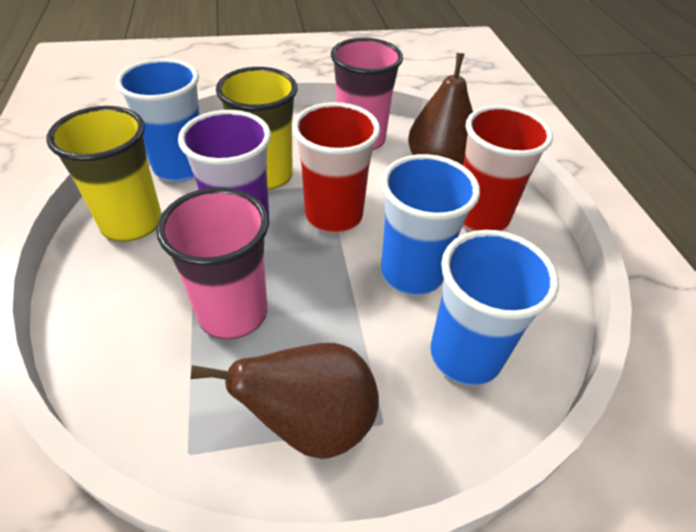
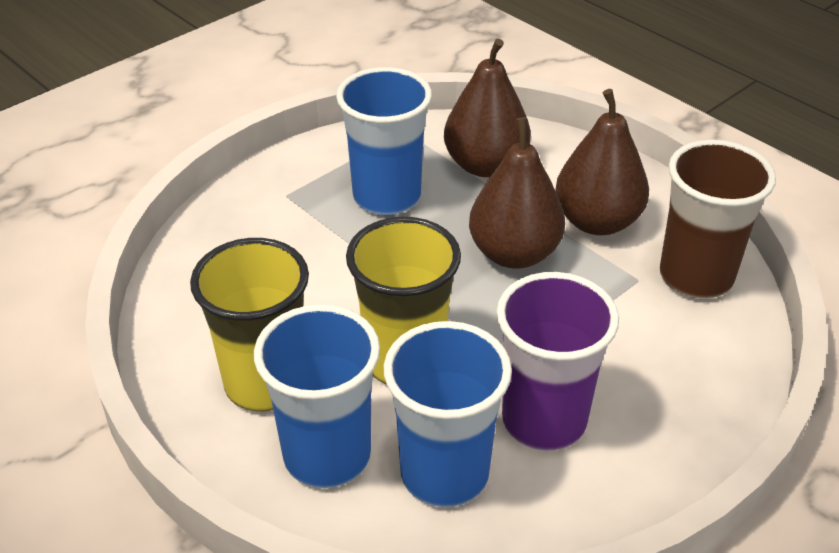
brown cup: none = 0 -> [660,139,776,299] = 1
brown pear: [191,343,379,459] [408,53,473,165] = 2 -> [444,39,531,177] [469,117,565,269] [555,89,649,235] = 3
pink cup: [156,187,269,339] [331,38,403,150] = 2 -> none = 0
red cup: [292,102,380,233] [463,105,553,231] = 2 -> none = 0

